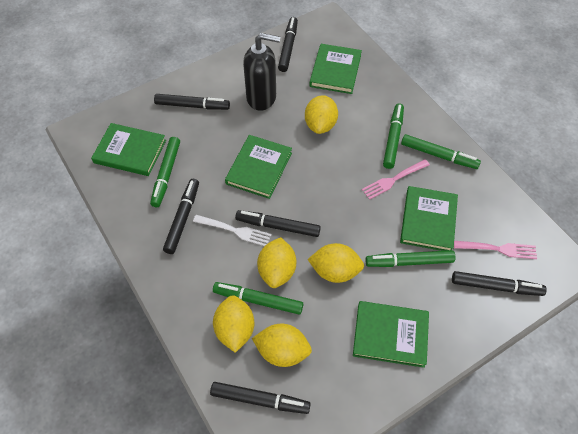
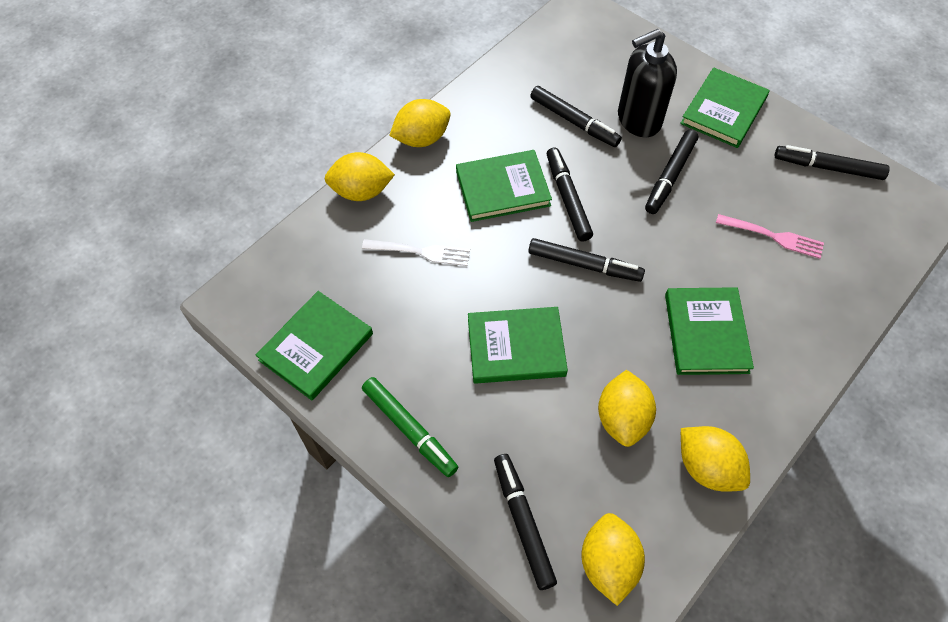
green marker: [150,137,180,207] [213,282,303,315] [365,250,456,267] [383,104,404,169] [401,134,481,169] = 5 -> [362,377,458,477] = 1
pink fork: [362,159,430,200] [454,241,537,259] = 2 -> [716,214,824,259] = 1

